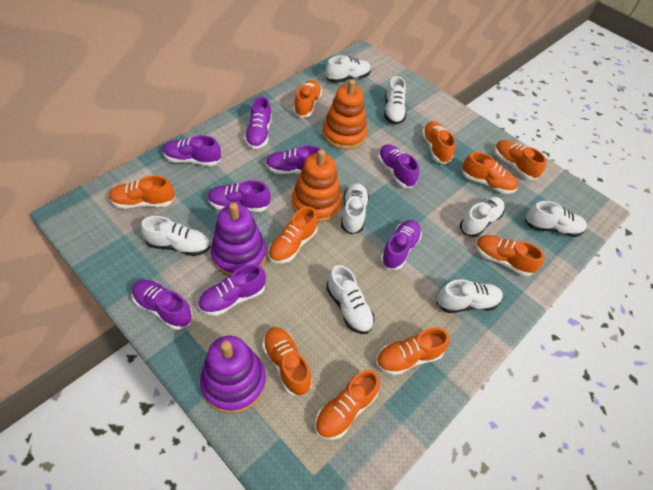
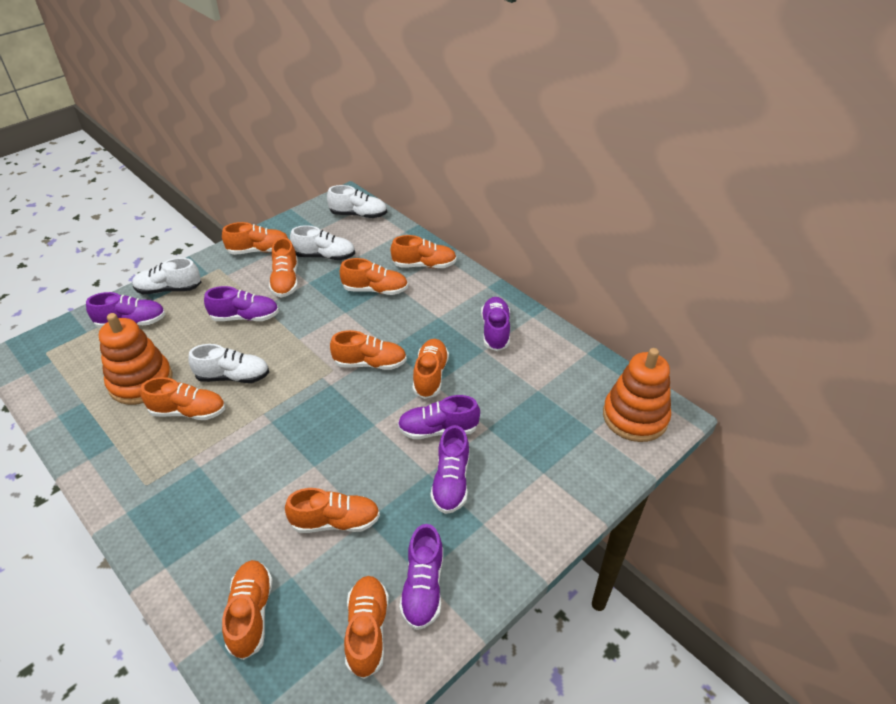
purple shoe: [132,280,193,330] [163,135,221,166] [198,264,266,316] [208,180,271,212] [244,97,272,149] [266,145,321,174] [378,144,419,188] [381,220,422,270] = 8 -> [86,292,166,328] [204,286,279,321] [398,395,480,439] [399,524,443,630] [430,425,469,514] [481,297,510,351] = 6
purple stacking toy: [200,335,266,414] [211,203,267,276] = 2 -> none = 0
white shoe: [141,216,210,256] [326,55,371,83] [326,265,374,334] [341,183,369,234] [384,76,406,125] [437,280,503,313] [460,197,505,237] [525,201,587,237] = 8 -> [132,258,201,294] [188,344,269,383] [290,225,355,260] [327,185,387,218] = 4

